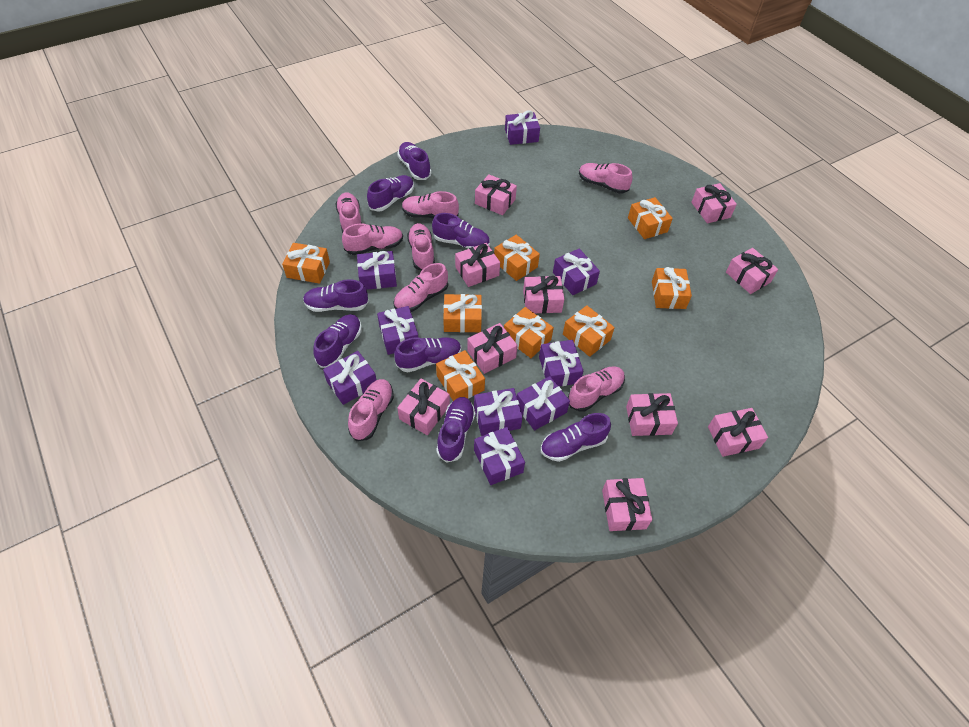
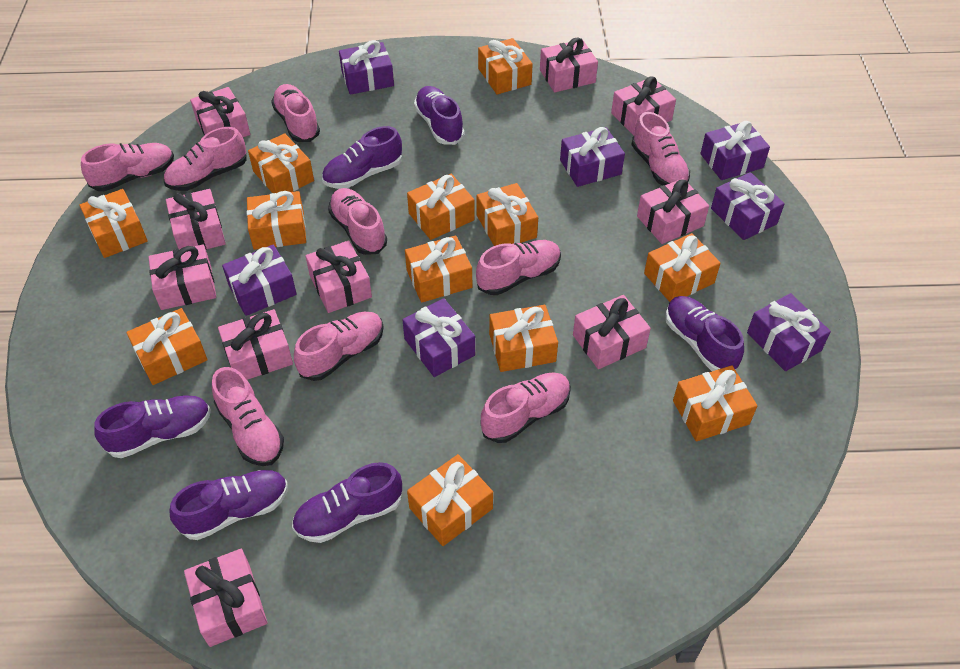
orange gift: [282,243,330,284] [436,350,485,401] [443,294,482,333] [494,235,540,281] [504,307,554,358] [563,305,615,357] [628,197,673,239] [652,267,692,309] = 8 -> [79,189,148,258] [126,308,208,385] [247,191,306,250] [248,133,314,193] [405,235,472,303] [407,174,475,240] [407,454,493,546] [477,183,538,246] [478,38,533,94] [489,305,558,372] [644,233,721,302] [673,366,757,441] = 12
pink shoe: [335,193,362,233] [342,224,403,255] [348,379,394,441] [393,263,448,312] [402,191,459,219] [407,223,435,271] [568,366,625,412] [579,163,633,194] = 8 -> [81,143,174,191] [164,127,246,191] [212,367,284,466] [271,84,320,142] [294,312,384,381] [328,188,387,255] [476,240,561,295] [481,373,571,443] [631,112,690,186] = 9
purple gift: [323,351,376,405] [357,251,397,290] [377,306,418,355] [474,388,523,436] [474,427,525,485] [505,110,540,145] [517,376,570,431] [539,340,583,387] [553,249,600,295] = 9 -> [222,245,297,316] [339,40,394,95] [403,298,475,377] [560,127,625,187] [700,121,770,180] [711,172,785,240] [747,293,831,371] = 7
purple shoe: [303,279,369,312] [313,314,362,368] [367,175,414,212] [394,337,461,372] [397,142,431,180] [432,213,490,249] [436,397,475,463] [541,413,611,462] = 8 -> [94,395,211,458] [170,470,288,540] [292,462,402,543] [322,126,402,189] [414,86,464,145] [665,296,744,371] = 6

